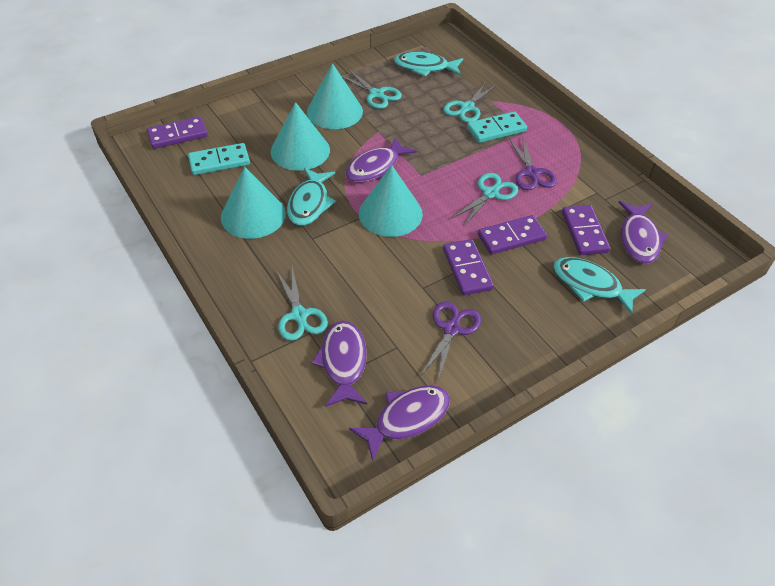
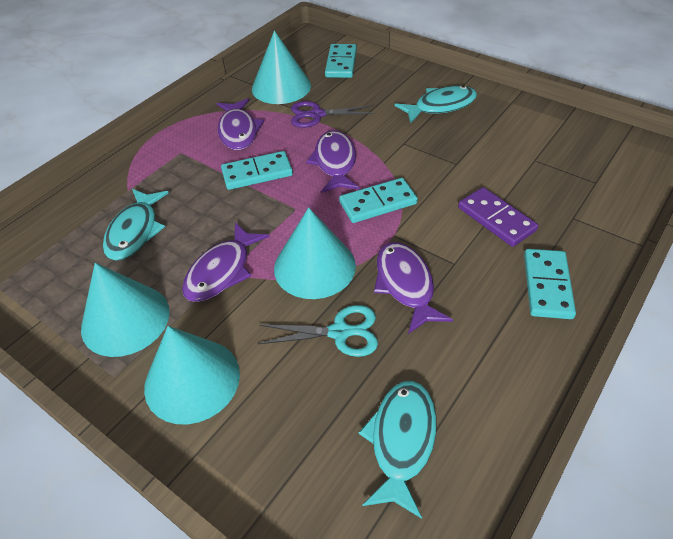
purple domino: [147,116,208,149] [443,239,494,295] [478,215,547,255] [562,205,610,255] = 4 -> [458,187,538,247] = 1
purple scissors: [420,302,481,382] [509,138,557,190] = 2 -> [291,101,375,128] = 1
turquoise domino: [188,143,250,175] [467,112,527,143] = 2 -> [221,151,293,190] [325,44,357,78] [339,178,418,223] [524,249,576,319] = 4
turquoise scissors: [276,267,328,341] [342,69,402,109] [443,80,498,123] [451,173,518,226] = 4 -> [258,305,378,357] = 1

